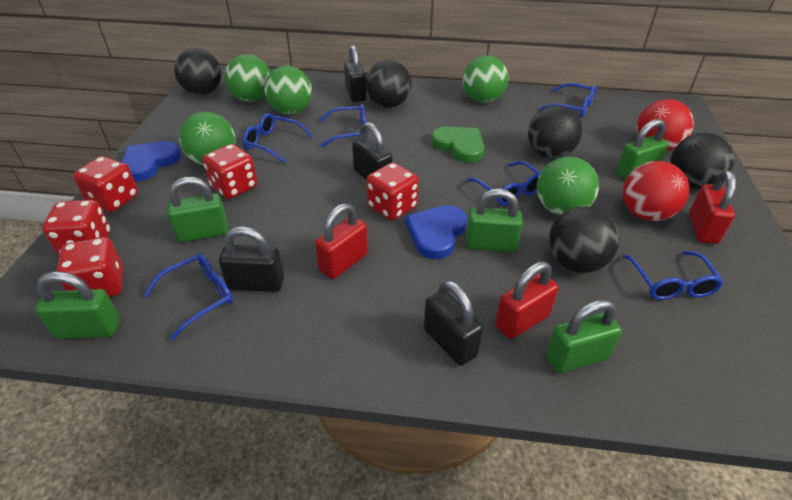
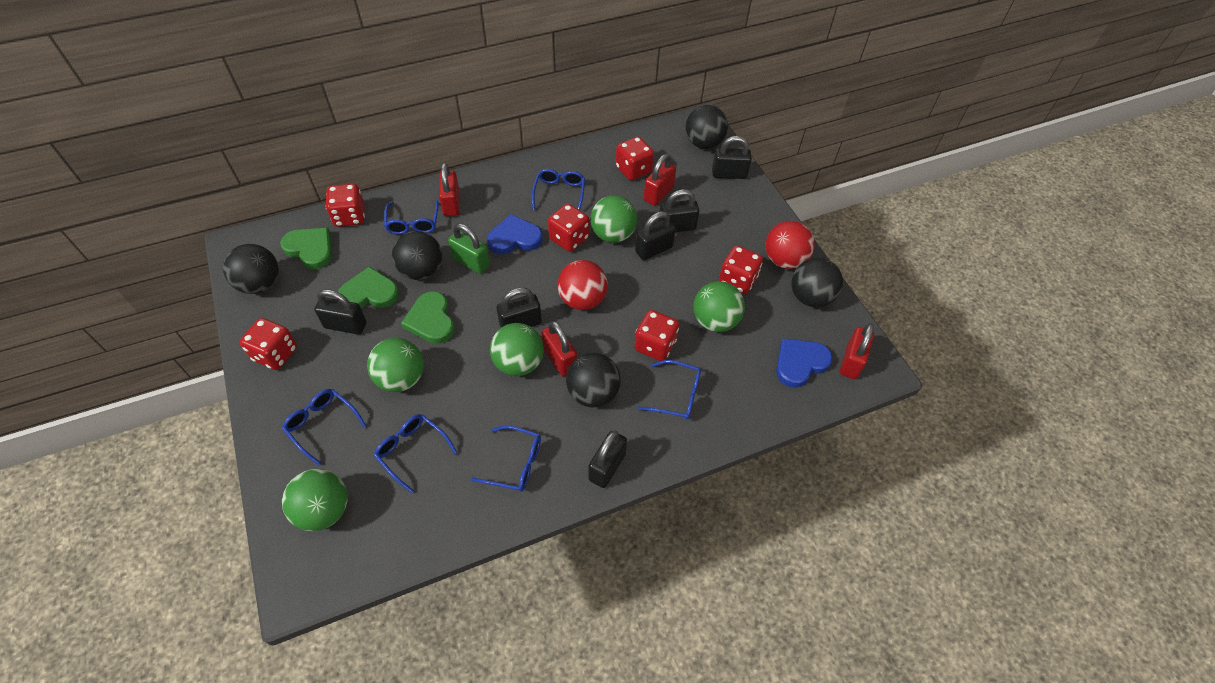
black padlock: [219,226,284,292] [344,45,366,102] [352,122,392,180] [424,280,483,366] = 4 -> [314,289,367,334] [497,287,542,328] [588,431,627,488] [635,211,676,260] [659,189,699,232] [712,136,752,179] = 6
green heart: [431,127,485,163] = 1 -> [280,228,332,269] [338,267,399,308] [401,291,454,344] = 3
green padlock: [35,272,120,339] [167,177,228,242] [466,189,523,253] [546,299,622,373] [616,119,669,180] = 5 -> [448,223,490,274] = 1
red dice: [42,200,110,256] [56,237,123,297] [73,156,138,212] [203,144,257,199] [366,163,419,220] = 5 -> [239,318,297,370] [325,184,365,227] [548,204,589,252] [616,136,654,180] [634,310,679,361] [719,245,763,294] = 6
red padlock: [315,203,368,279] [495,261,559,339] [689,171,736,244] = 3 -> [439,162,460,216] [542,321,577,377] [644,154,676,206] [840,323,874,379] = 4

